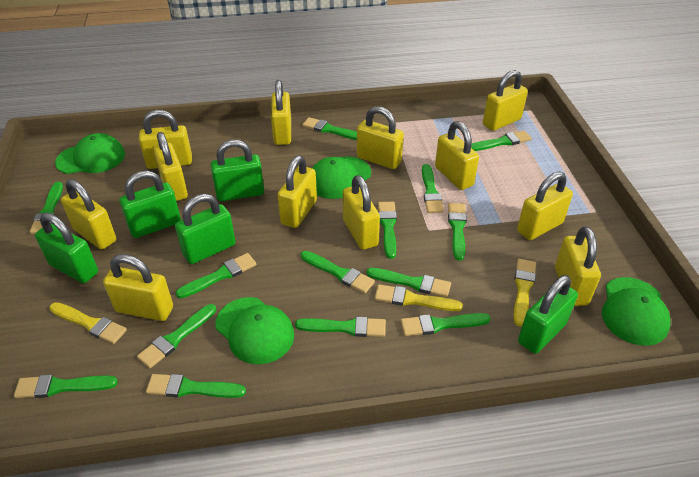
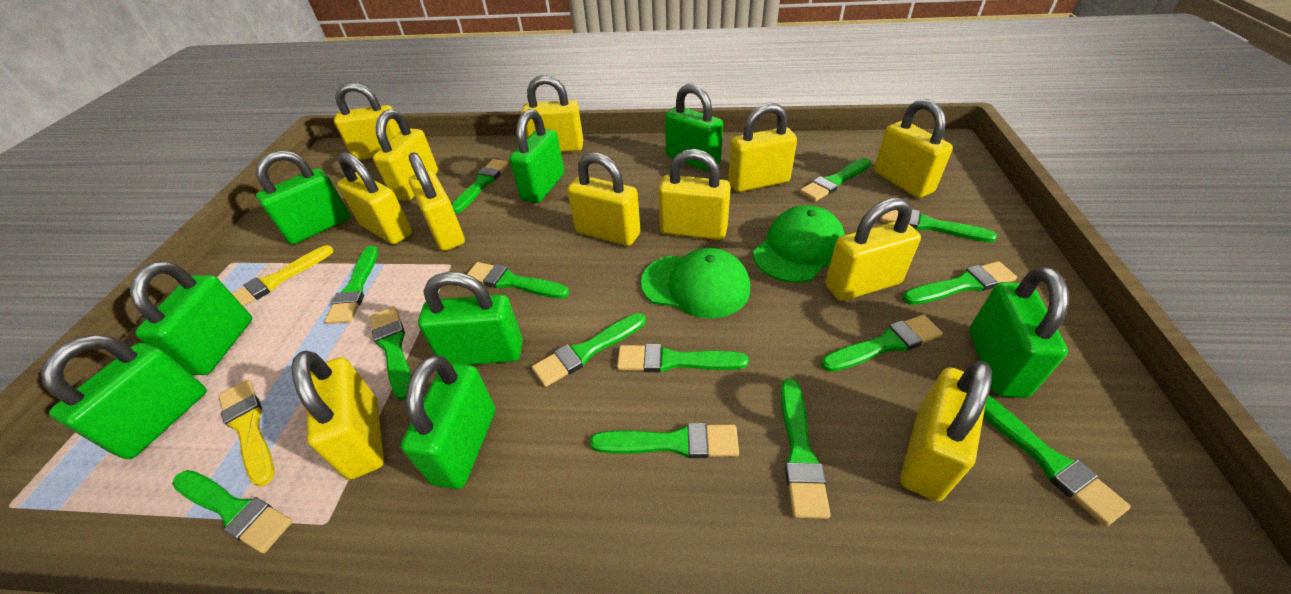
green cap: [55,133,125,174] [215,297,294,364] [312,156,371,199] [602,277,670,346] = 4 -> [641,248,750,319] [753,205,845,283] = 2
green padlock: [35,213,98,283] [119,170,181,238] [175,194,236,264] [211,140,264,201] [518,275,578,354] = 5 -> [41,335,207,459] [130,261,252,375] [256,150,350,244] [401,355,495,489] [418,272,523,365] [509,109,564,203] [665,84,723,172] [969,267,1069,398] = 8
yellow brush: [49,302,127,344] [375,284,463,311] [514,259,536,327] = 3 -> [219,380,274,486] [232,245,334,306] = 2

